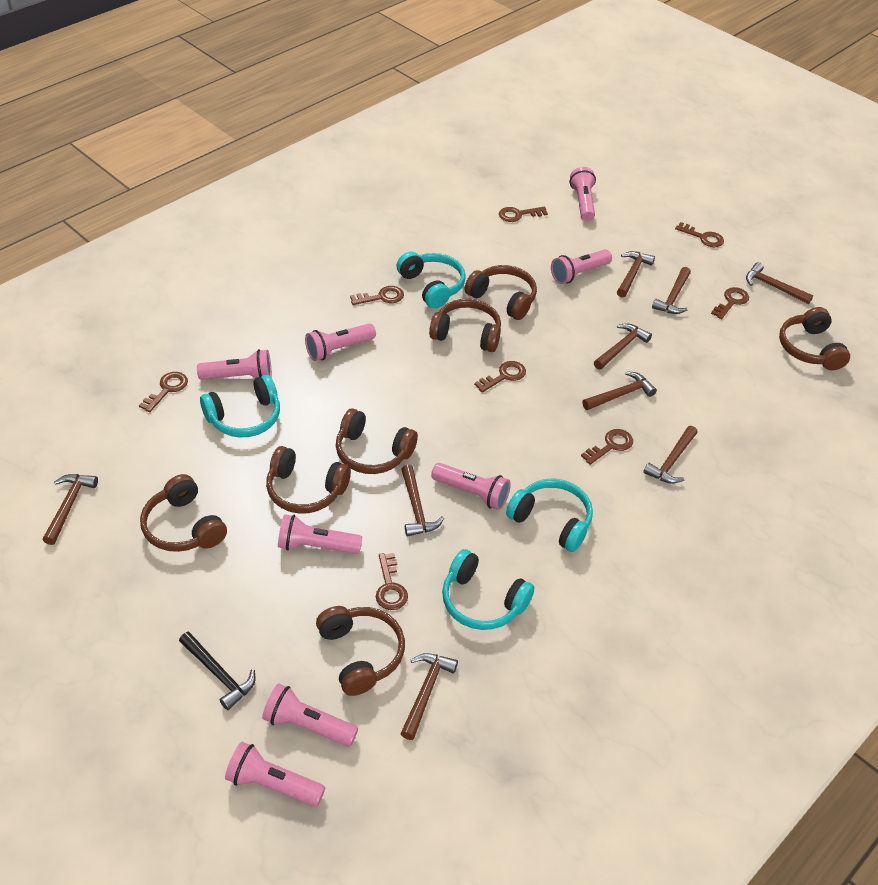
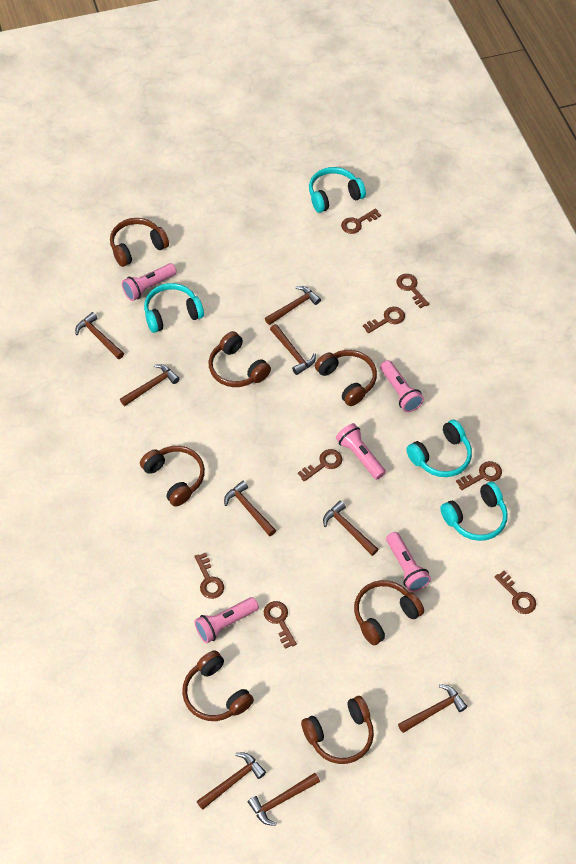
black hammer: [179,632,255,710] = 1 -> none = 0
pink flashlight: [197,349,272,380] [225,742,325,807] [262,684,358,747] [278,514,362,554] [305,323,376,361] [431,463,511,510] [551,249,612,284] [570,167,596,221] = 8 -> [122,263,177,301] [194,597,259,643] [336,423,386,480] [380,360,424,412] [386,532,431,592] = 5

